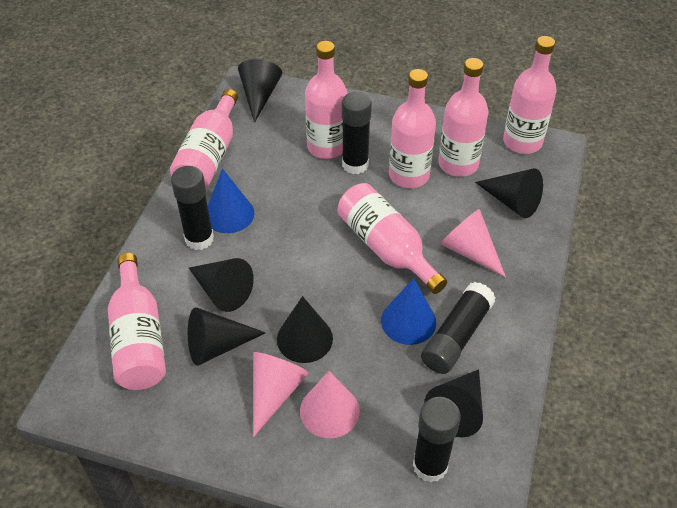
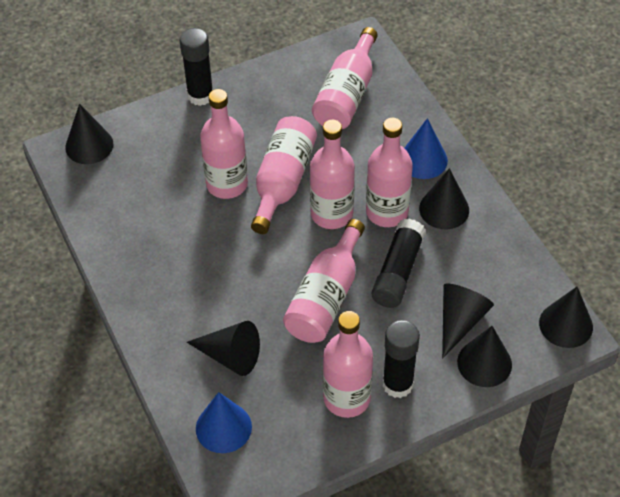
black glue stick: [171,166,214,250] [342,92,372,174] [413,397,461,482] [421,282,496,374] = 4 -> [179,28,213,106] [372,219,426,308] [383,320,420,398] = 3
pink cone: [253,352,309,437] [300,371,360,438] [440,209,506,277] = 3 -> none = 0

